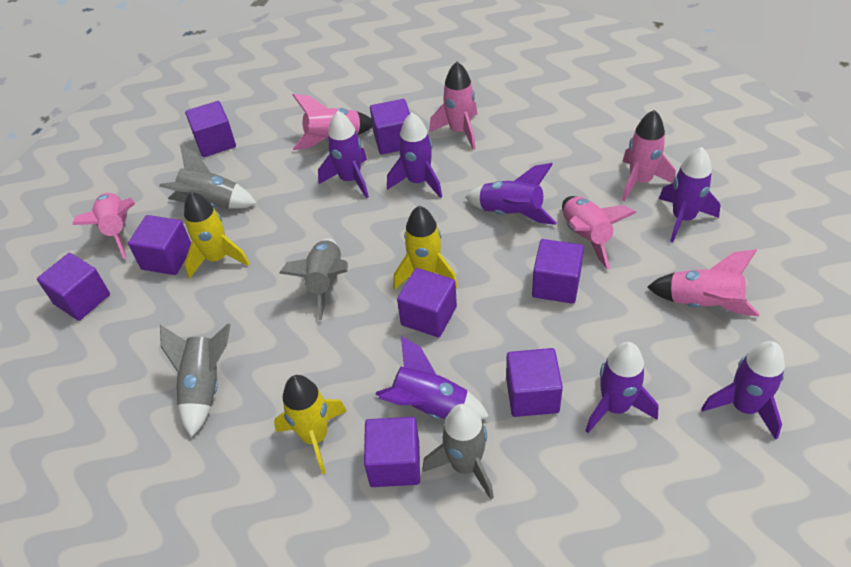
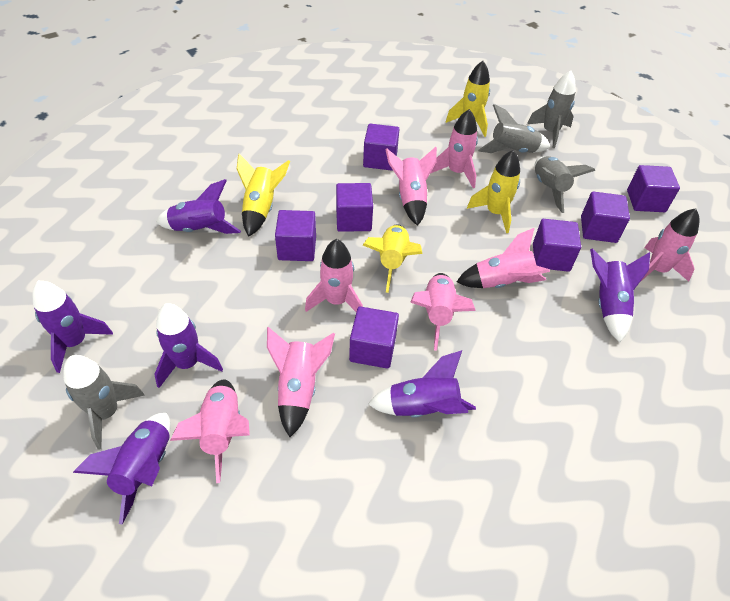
pink rocket: [73,193,135,259] [292,94,373,150] [429,62,477,150] [562,196,636,270] [622,110,676,201] [648,249,760,316] = 6 -> [170,379,250,483] [267,327,335,437] [305,239,363,312] [385,147,437,226] [410,273,476,351] [431,109,478,188] [457,228,550,288] [640,208,700,282] = 8
purple cube: [37,253,110,321] [128,215,191,275] [185,101,236,157] [364,417,420,487] [370,99,410,155] [397,268,457,338] [506,348,563,417] [532,239,584,304] = 8 -> [275,210,316,261] [336,183,373,232] [349,306,399,369] [363,124,399,171] [533,219,581,272] [581,191,630,243] [627,165,680,212] = 7
purple rocket: [318,111,369,198] [375,336,489,420] [387,113,442,198] [465,163,557,225] [585,342,659,433] [659,147,720,242] [701,341,785,440] = 7 -> [32,281,113,373] [73,413,171,525] [154,303,223,388] [156,179,241,234] [368,350,476,418] [590,248,650,342] = 6
yellow rocket: [184,192,250,279] [274,375,347,474] [393,206,458,289] = 3 -> [237,154,290,237] [363,224,423,293] [446,61,490,137] [467,150,520,233] = 4

